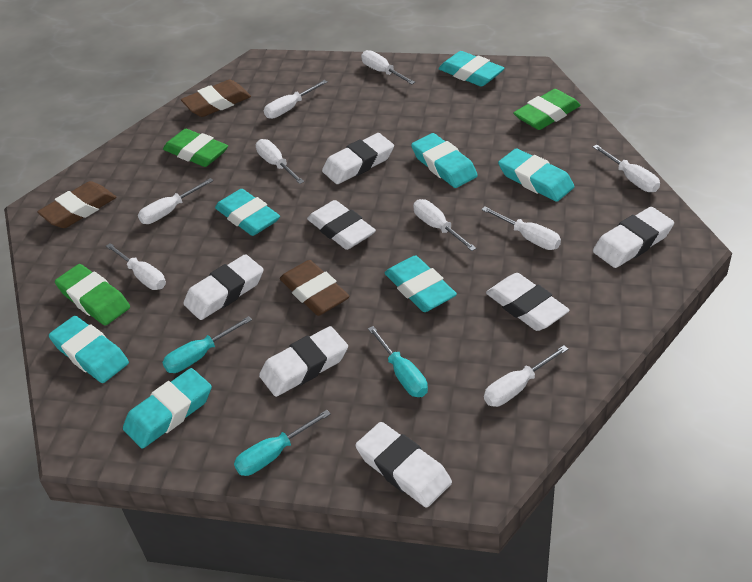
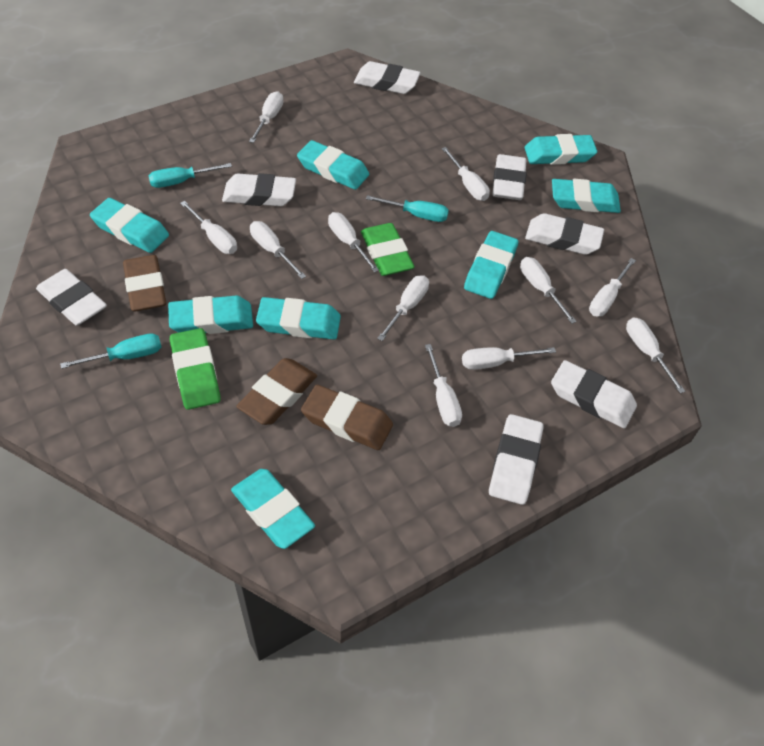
green eraser: [55,264,130,326] [163,129,228,167] [513,89,581,130] = 3 -> [170,328,221,410] [361,223,415,276] = 2
turquoise eraser: [49,316,129,383] [123,368,212,449] [215,189,280,236] [385,255,457,312] [411,133,478,188] [438,51,505,87] [498,148,574,202] = 7 -> [90,198,169,253] [168,296,253,334] [231,469,315,549] [256,297,341,340] [297,140,369,190] [464,231,519,299] [525,134,597,165] [552,179,621,213] = 8
white screwdriver: [106,243,166,290] [138,178,213,224] [256,139,304,184] [264,80,328,119] [361,50,415,85] [413,199,476,251] [481,206,561,250] [484,345,568,407] [593,144,660,192] = 9 -> [180,201,237,254] [249,92,283,143] [250,221,306,279] [328,212,379,273] [377,275,429,341] [425,344,462,427] [441,147,490,201] [462,347,556,370] [520,257,577,324] [589,258,636,317] [626,317,686,393] = 11

